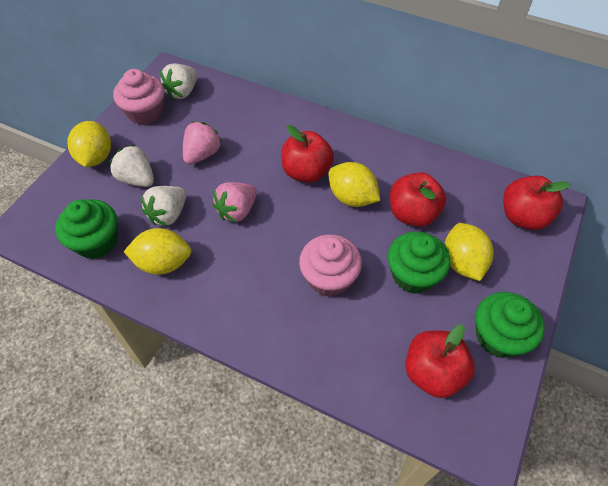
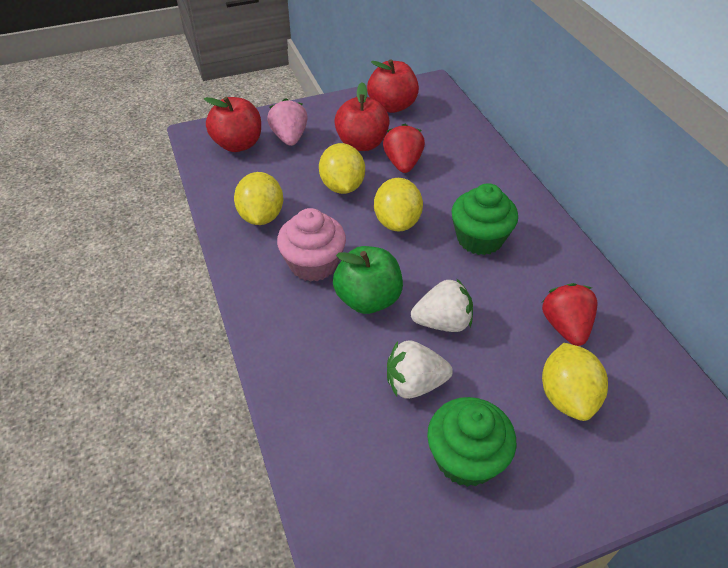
green apple: none = 0 -> [333,246,403,314] = 1
green cupcake: [55,199,117,259] [388,232,451,294] [475,292,545,358] = 3 -> [427,397,516,487] [452,183,518,255] = 2
pink cupcake: [113,69,164,125] [299,234,362,297] = 2 -> [277,208,346,282] = 1
pink strawberry: [183,121,222,165] [213,182,257,223] = 2 -> [267,98,308,146] = 1
red apple: [281,125,334,183] [390,172,446,227] [405,324,475,398] [503,176,571,230] = 4 -> [204,97,261,152] [334,82,390,151] [367,59,419,113] = 3
red strawberry: none = 0 -> [383,124,425,173] [542,283,597,346] = 2
white strawberry: [109,144,154,187] [141,186,186,226] [160,63,197,99] = 3 -> [387,340,453,399] [411,278,473,332] = 2

